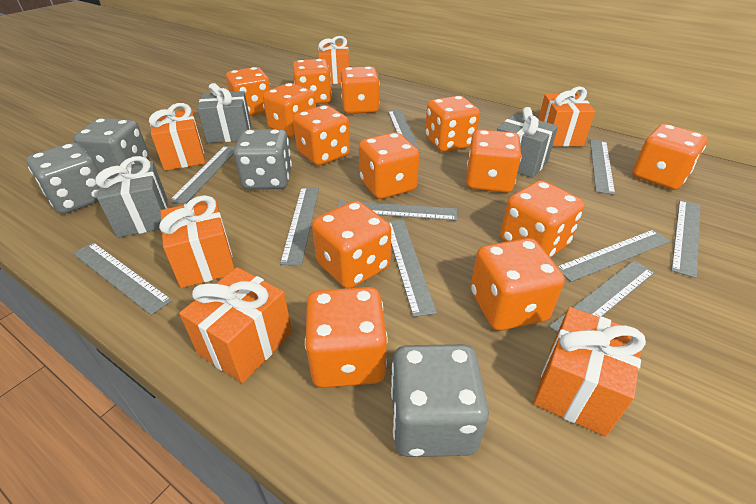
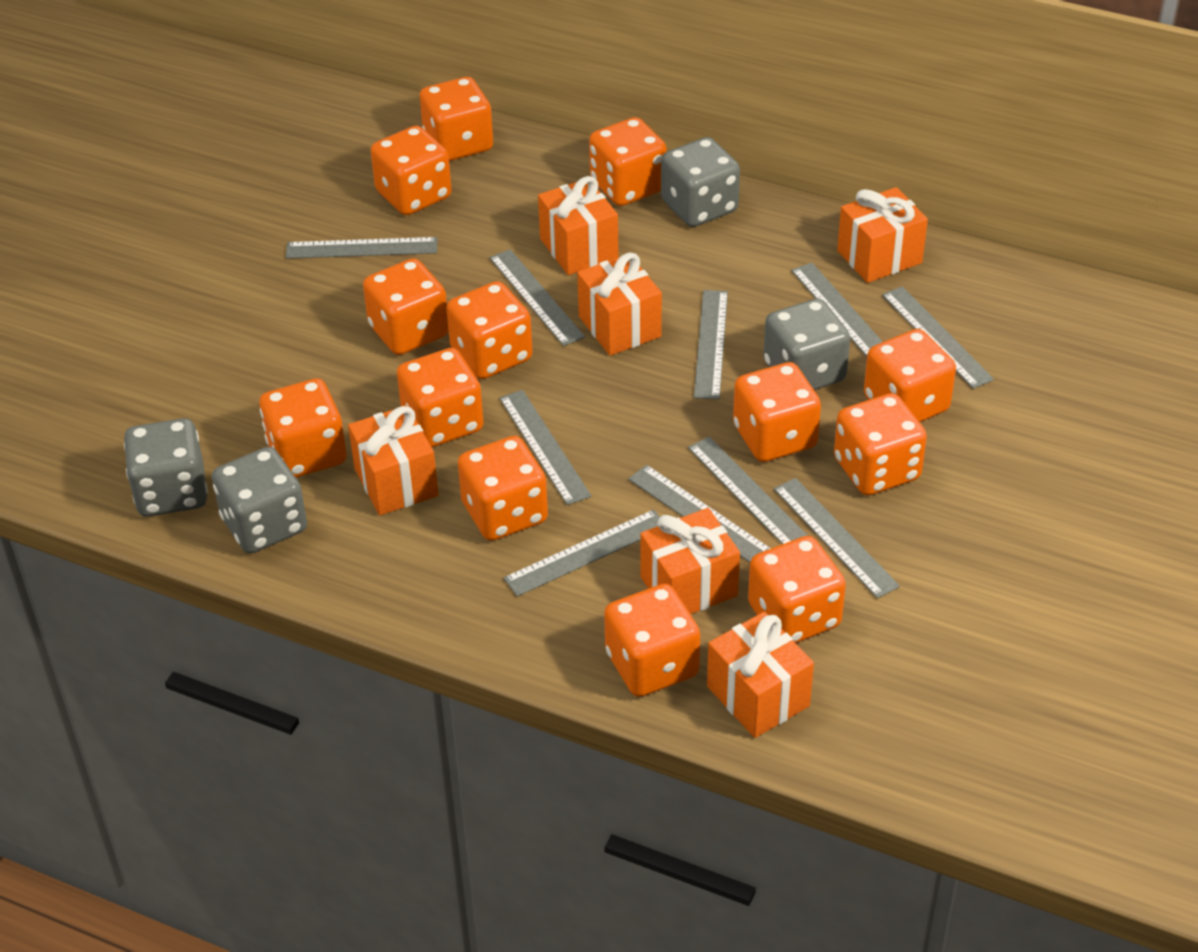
grey gift: [95,156,168,238] [197,83,251,143] [497,107,558,178] = 3 -> none = 0

